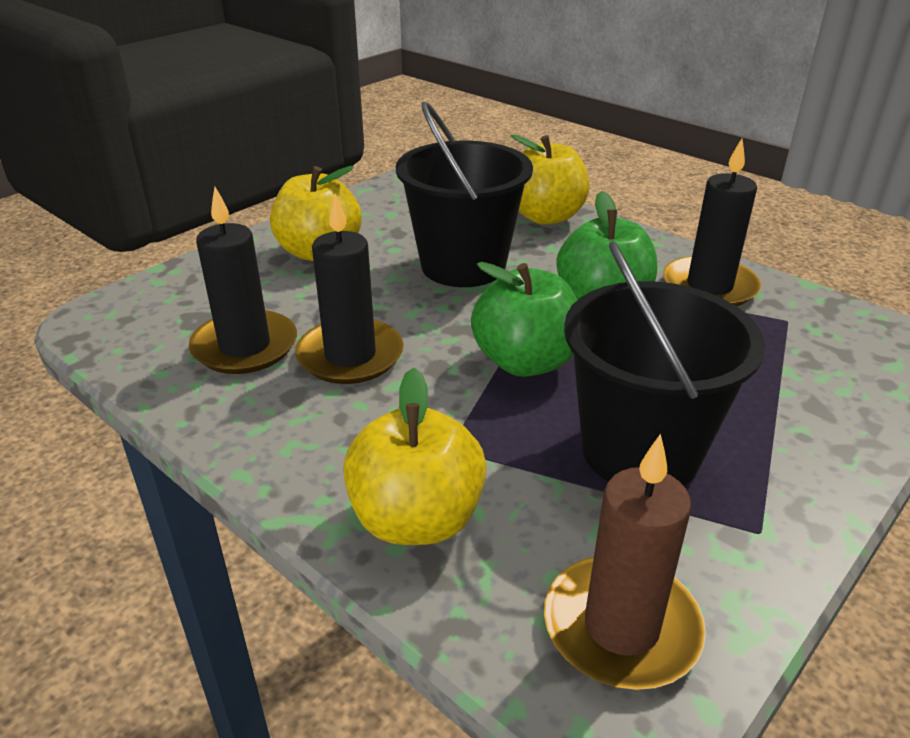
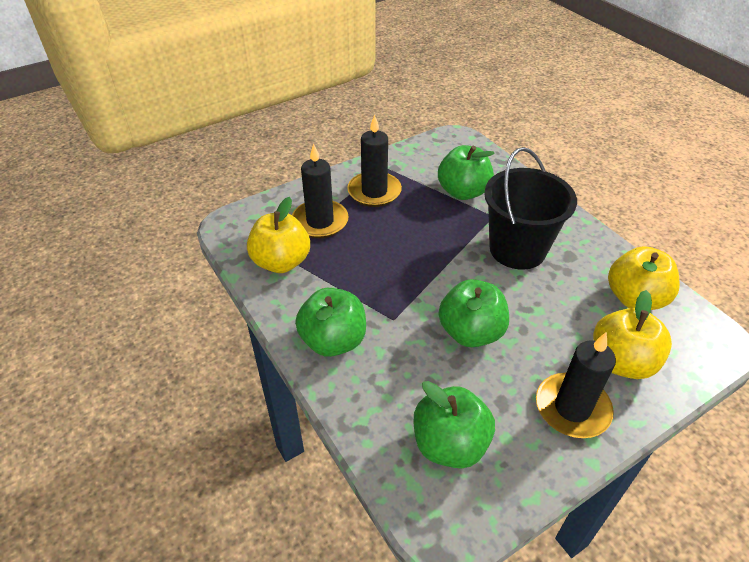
black bucket: [396,102,533,287] [564,241,765,486] = 2 -> [484,147,577,270] = 1
brown candle: [544,434,706,690] = 1 -> none = 0
green apple: [471,262,577,377] [556,191,657,300] = 2 -> [295,288,366,357] [414,381,495,468] [438,145,495,200] [439,279,509,347] = 4

